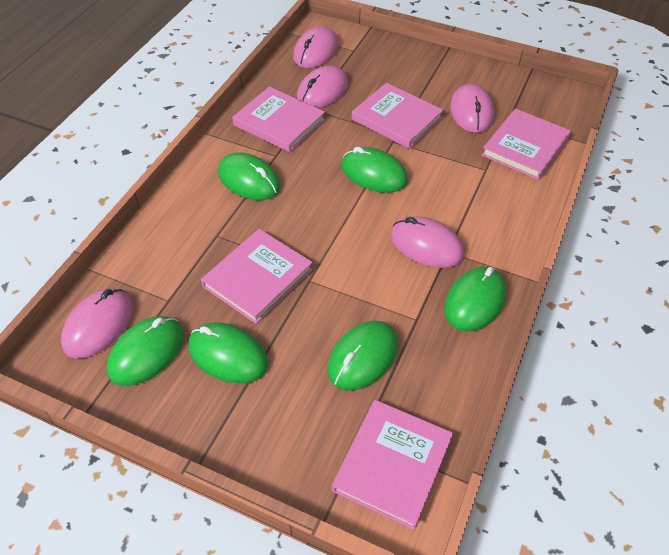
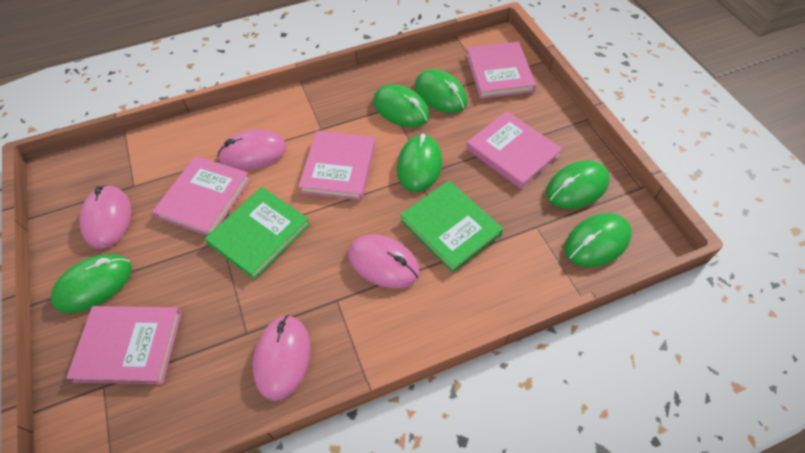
green book: none = 0 -> [205,187,310,280] [400,180,503,273] = 2
pink mouse: [61,289,133,359] [293,27,338,68] [297,65,348,108] [391,216,464,268] [450,84,494,133] = 5 -> [79,185,131,249] [217,130,287,170] [253,315,311,401] [348,234,420,289] = 4

